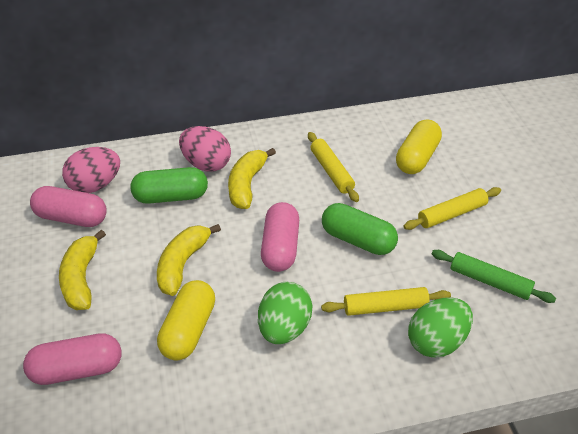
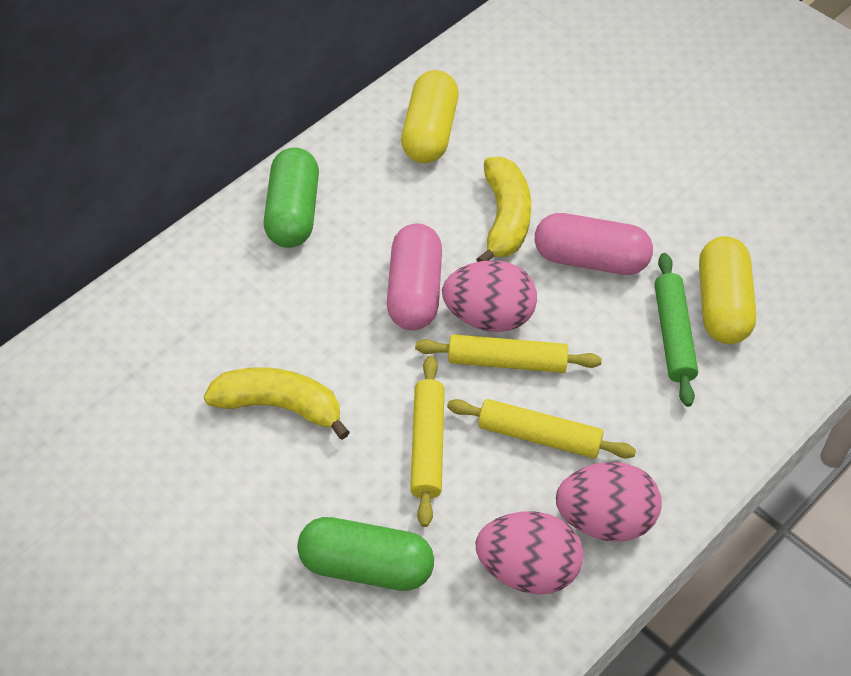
green egg: [258,282,313,344] [408,297,473,358] = 2 -> none = 0
pink capsule: [23,333,122,385] [30,186,106,227] [261,202,299,272] = 3 -> [387,223,442,330] [535,213,653,275] = 2
pink egg: [62,147,120,193] [179,126,231,172] = 2 -> [442,260,537,332] [476,512,583,594] [556,462,662,542] = 3
yellow banana: [59,230,106,310] [157,224,221,296] [228,148,276,209] = 3 -> [204,367,350,440] [476,157,531,262] = 2

